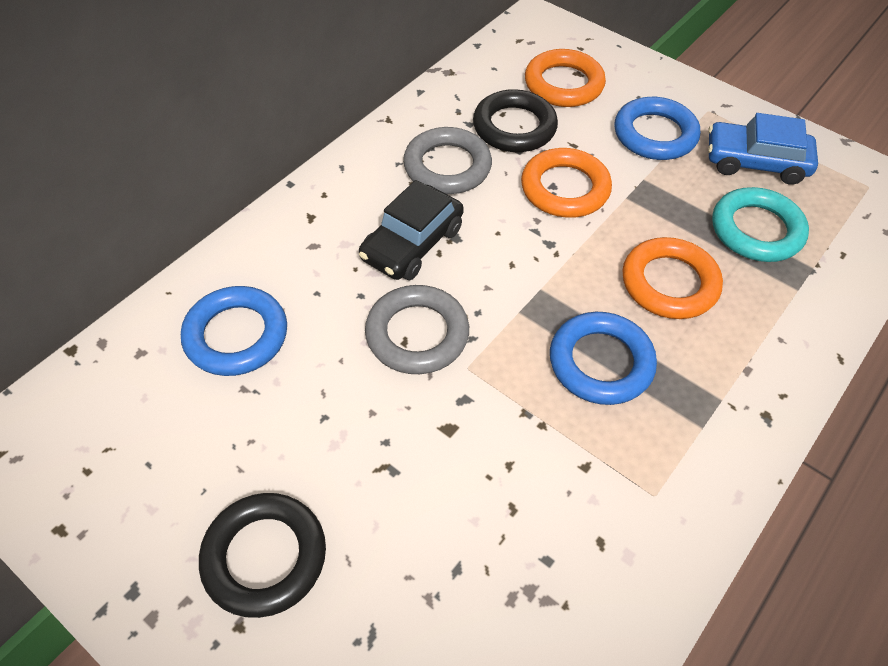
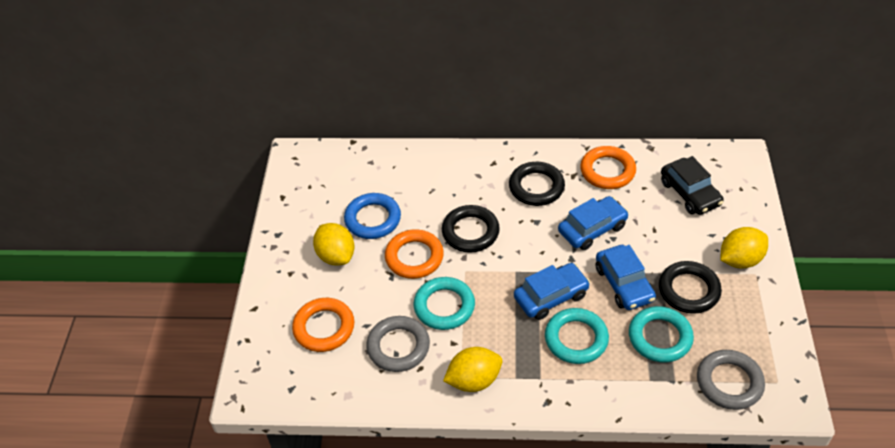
black ring: [199,493,326,618] [473,89,558,152] = 2 -> [442,205,500,253] [509,162,565,206] [659,261,722,314] = 3
blue car: [708,113,818,185] = 1 -> [514,263,590,320] [558,196,629,250] [596,245,656,310] = 3
blue ring: [181,286,287,376] [550,312,657,405] [614,97,700,160] = 3 -> [344,193,401,239] = 1
turquoise ring: [712,187,809,262] = 1 -> [414,277,475,330] [545,308,609,364] [629,306,694,363] = 3
yellow lemon: none = 0 -> [313,223,355,266] [443,347,502,392] [720,227,768,269] = 3

